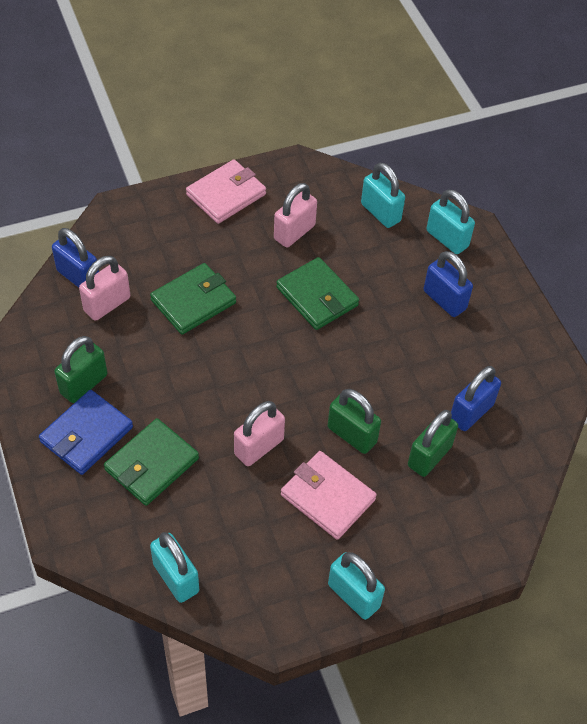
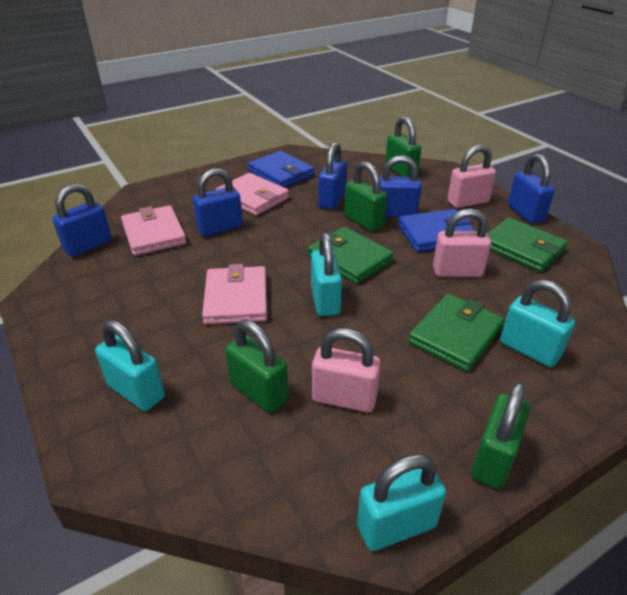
blue padlock: [52,228,99,288] [423,251,473,317] [451,366,501,431] = 3 -> [52,184,112,257] [193,168,243,237] [318,142,348,210] [380,155,422,217] [508,154,555,224] = 5
blue wallet: [39,390,133,475] = 1 -> [248,151,315,188] [398,209,475,252] = 2
green padlock: [54,336,107,403] [328,389,381,454] [408,410,458,477] = 3 -> [225,320,288,413] [344,161,387,232] [385,117,421,177] [472,382,530,489] = 4
pink wallet: [186,159,266,224] [281,451,377,540] = 2 -> [121,205,187,256] [202,264,267,325] [216,173,289,216] = 3

